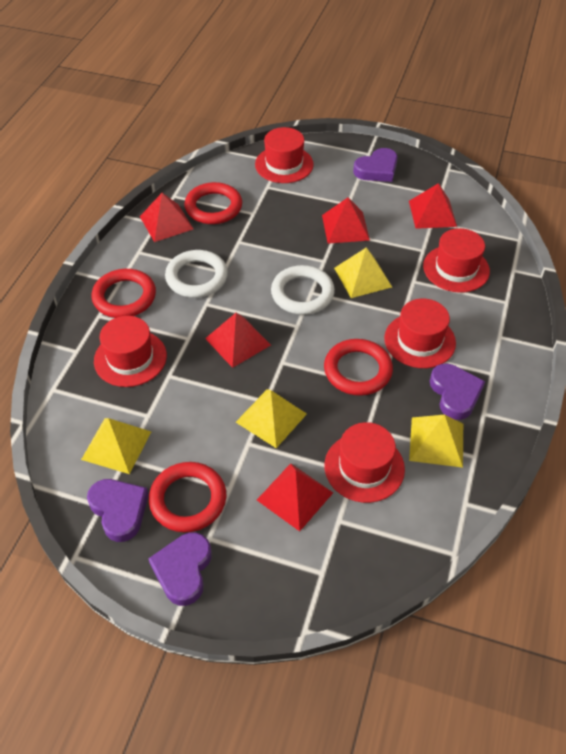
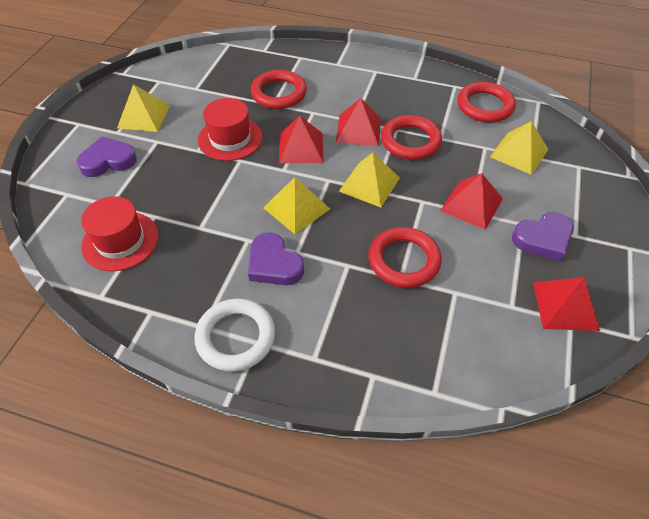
purple heart: [87,479,149,542] [148,532,211,606] [353,148,398,182] [430,364,485,420] = 4 -> [76,136,137,177] [248,232,304,285] [512,212,574,261] = 3
red hat: [94,316,167,387] [255,127,314,183] [324,422,405,503] [384,299,456,368] [423,228,490,293] = 5 -> [81,196,159,271] [198,98,263,161] = 2
red pyramid: [140,193,193,242] [205,313,271,368] [257,463,333,531] [322,198,370,244] [409,183,457,229] = 5 -> [279,116,323,164] [336,98,381,146] [440,173,503,230] [533,277,600,331] = 4
white ring: [165,250,228,298] [271,265,335,315] = 2 -> [194,299,275,372] = 1

